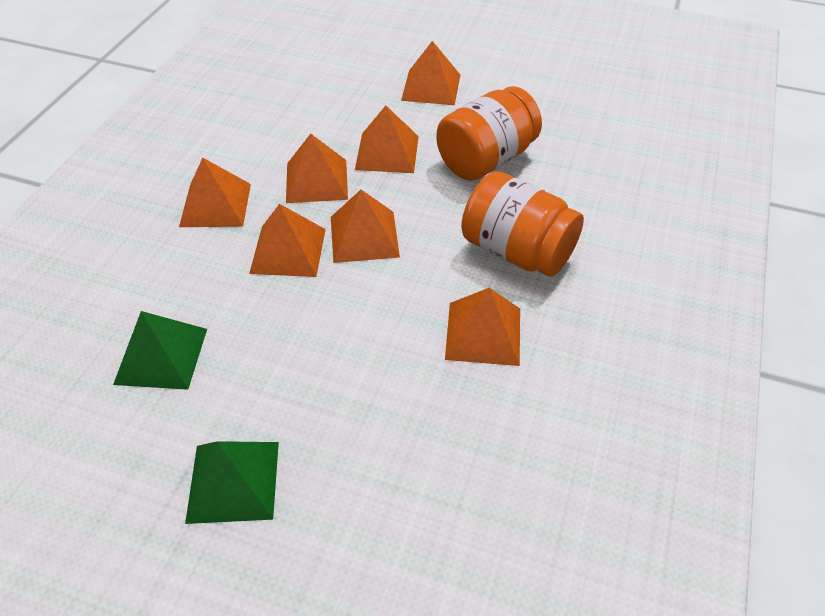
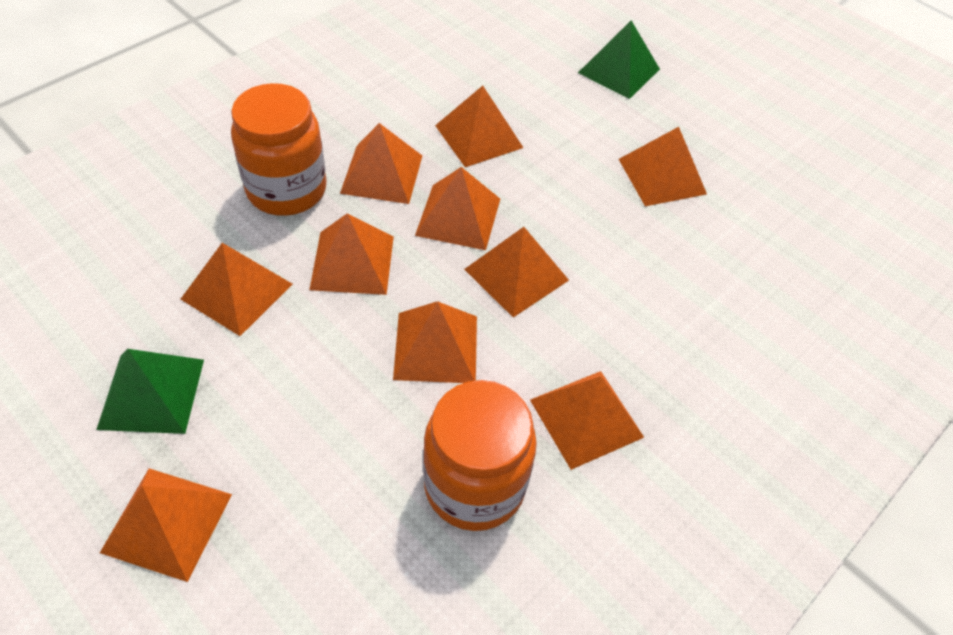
orange pyramid: [179,158,251,227] [249,204,326,277] [286,134,348,203] [331,190,400,263] [355,106,419,173] [401,41,460,105] [445,288,520,366] = 7 -> [100,468,232,582] [181,243,292,336] [309,213,394,295] [340,123,422,204] [393,301,477,383] [415,167,500,250] [435,86,523,167] [464,227,569,317] [530,371,644,470] [619,127,707,206] = 10

